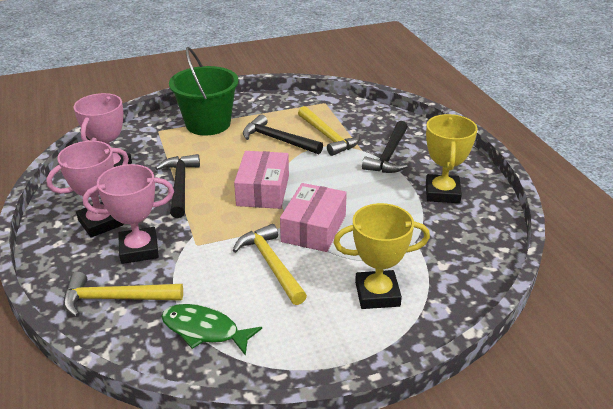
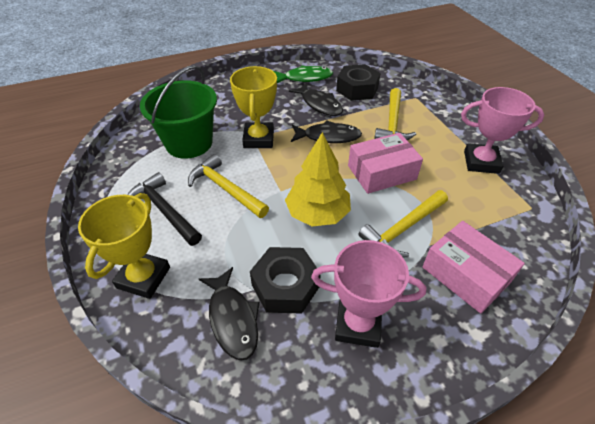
black fish: none = 0 -> [199,267,260,360] [289,83,343,116] [291,120,362,143] = 3
black hammer: [155,154,200,218] [243,114,323,154] [362,121,408,173] = 3 -> [128,172,202,246] = 1
black nut: none = 0 -> [250,247,321,314] [336,64,381,101] = 2
pink trophy: [46,141,129,237] [73,93,132,167] [83,164,174,264] = 3 -> [311,240,426,348] [461,87,544,174] = 2
yellow tree: none = 0 -> [285,132,351,226] = 1

